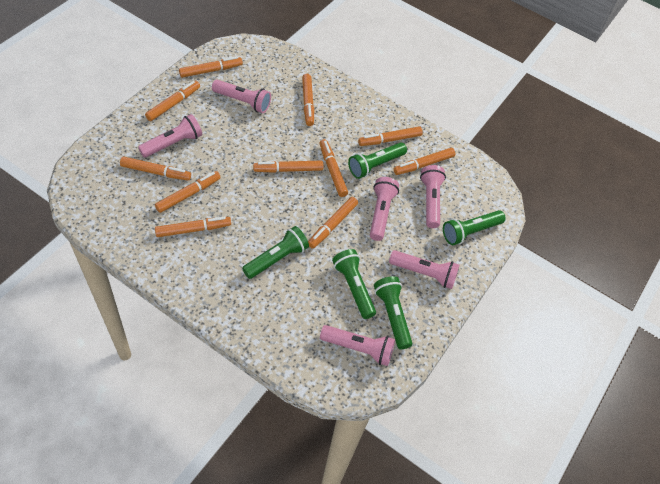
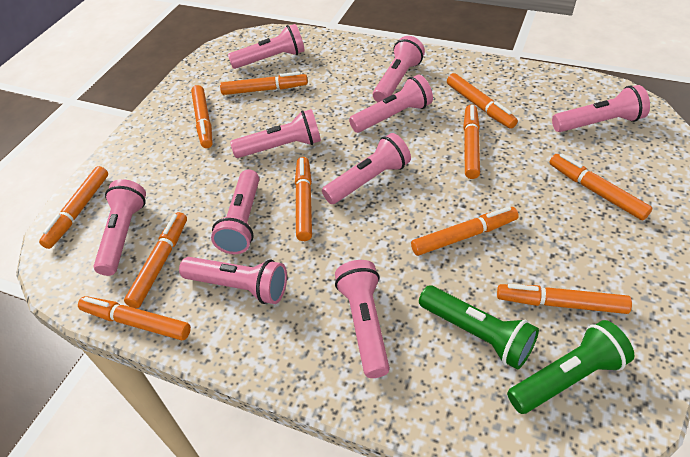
green flashlight: [242,226,309,279] [332,249,376,319] [348,142,407,179] [374,276,412,349] [443,210,506,245] = 5 -> [419,286,539,369] [507,320,634,414] = 2
pink flashlight: [138,114,202,157] [212,80,271,113] [320,325,395,366] [370,177,399,241] [389,250,460,289] [420,165,446,228] = 6 -> [94,179,146,276] [179,257,287,304] [211,169,259,254] [228,24,305,69] [230,109,321,158] [322,133,411,204] [335,260,390,378] [349,75,433,133] [373,36,425,102] [552,85,650,132] = 10

